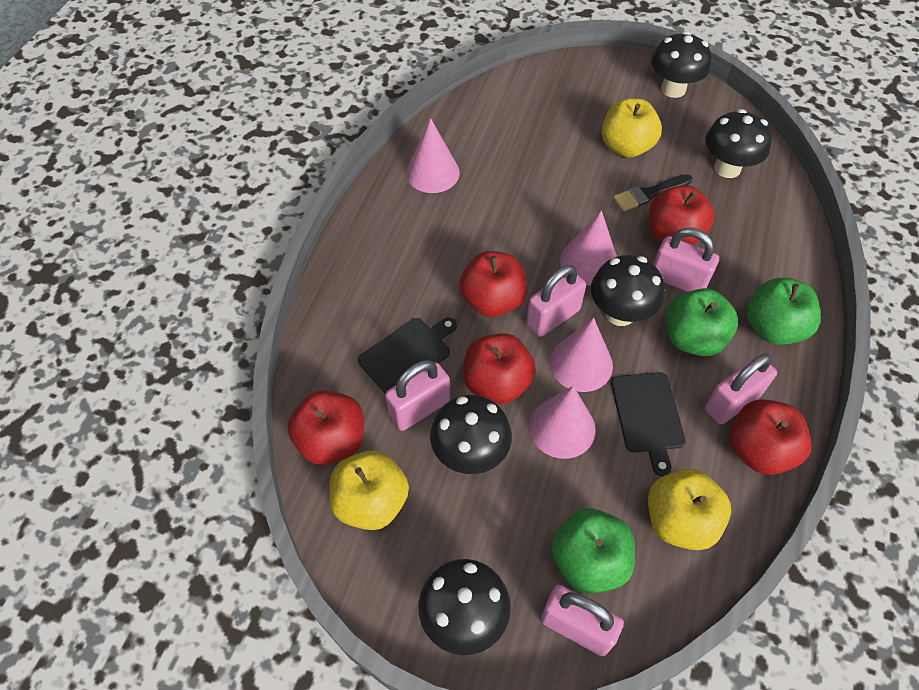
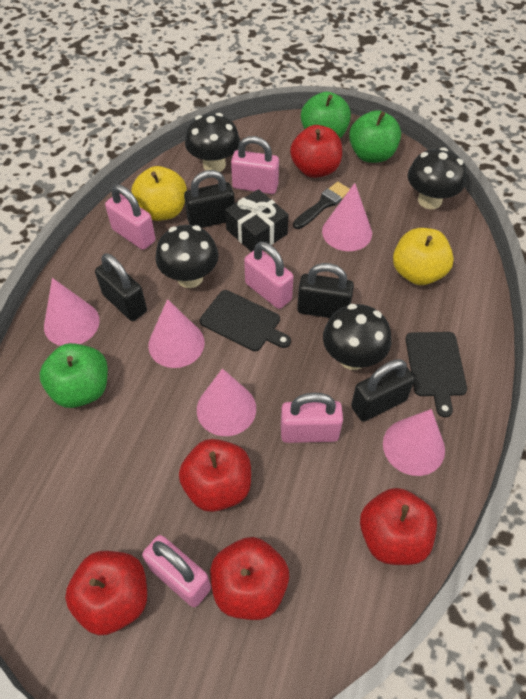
black gift: none = 0 -> [225,189,289,252] = 1
black mushroom: [418,559,511,655] [430,395,512,474] [591,255,664,326] [651,31,712,98] [705,109,772,178] = 5 -> [155,225,219,288] [185,113,240,172] [323,304,391,370] [408,147,466,209] = 4
black padlock: none = 0 -> [95,253,147,321] [184,170,235,228] [297,263,354,318] [351,359,415,422] = 4
pink cone: [406,118,460,193] [529,386,596,459] [550,318,613,392] [560,210,617,286] = 4 -> [44,278,100,346] [148,299,205,368] [197,368,256,436] [322,183,372,251] [383,409,445,476] = 5
yellow apple: [329,450,409,530] [602,98,662,158] [648,469,731,550] = 3 -> [131,166,187,221] [393,228,454,285] = 2

